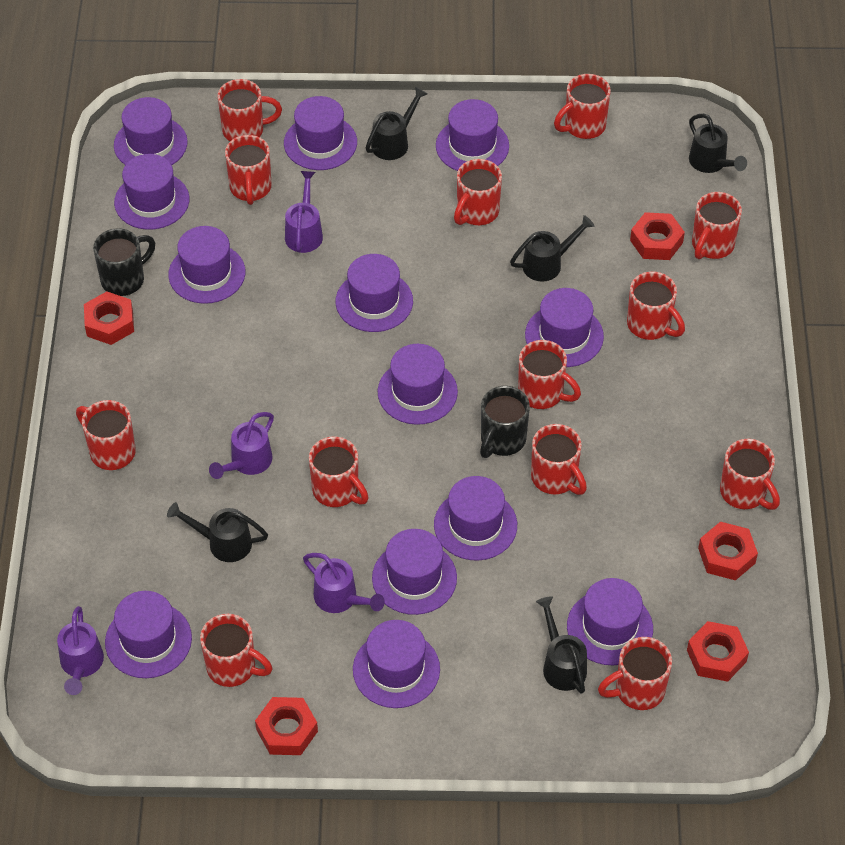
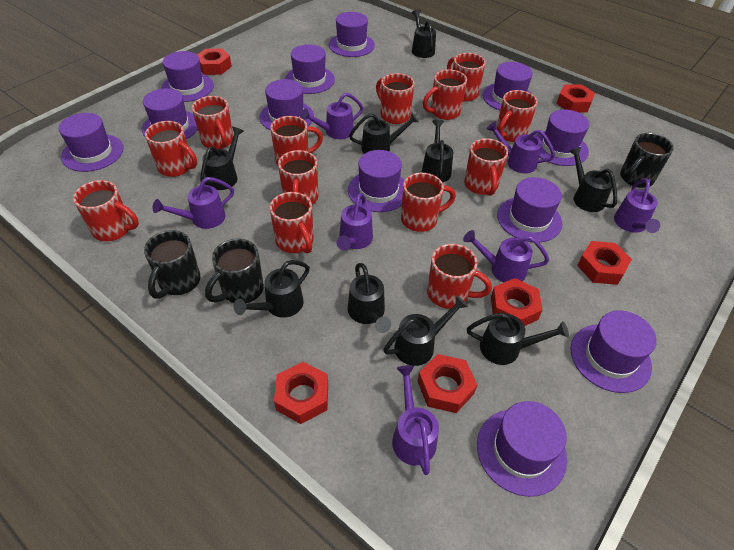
black mug: [93,228,155,296] [480,386,530,458] = 2 -> [144,230,201,299] [205,239,264,303] [620,133,674,188] = 3
black watering can: [167,502,268,562] [366,87,427,160] [510,215,595,282] [536,596,587,694] [689,114,747,173] = 5 -> [200,127,244,190] [233,260,310,318] [347,263,391,333] [349,113,419,154] [384,295,468,366] [412,9,436,58] [421,120,453,182] [467,313,569,365] [569,147,617,212] = 9
purple hat: [105,591,192,678] [114,97,188,165] [114,154,189,230] [168,226,245,304] [284,96,357,170] [336,254,413,332] [353,620,440,708] [372,529,457,615] [378,344,458,425] [434,476,517,561] [436,99,509,171] [525,288,604,367] [567,578,653,665] = 13 -> [59,113,123,172] [142,88,198,139] [161,51,214,102] [259,79,314,130] [285,44,335,94] [329,12,375,57] [348,150,404,212] [477,401,567,497] [483,62,533,110] [497,177,562,242] [535,110,589,166] [570,310,657,393] = 12
purple watering can: [57,606,104,695] [209,412,274,479] [285,171,323,253] [303,553,385,613] = 4 -> [153,177,234,229] [300,93,363,139] [337,193,373,251] [392,365,439,475] [463,230,549,283] [486,121,555,174] [614,178,660,233] = 7
red nut: [84,291,134,345] [255,697,318,755] [630,212,685,260] [687,621,749,682] [698,522,758,580] = 5 -> [197,49,232,75] [274,362,328,424] [418,354,477,413] [491,278,543,326] [556,84,595,113] [577,241,632,285] = 6

